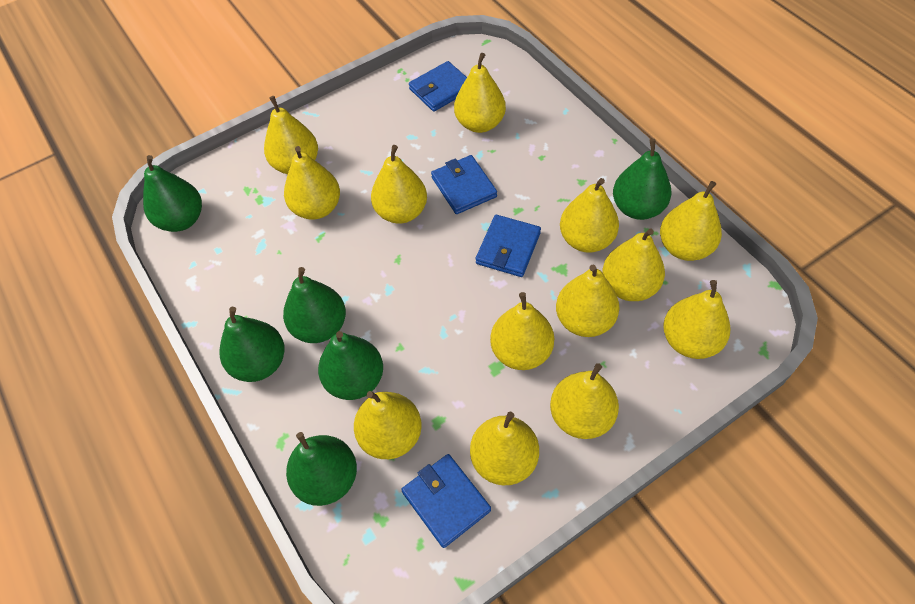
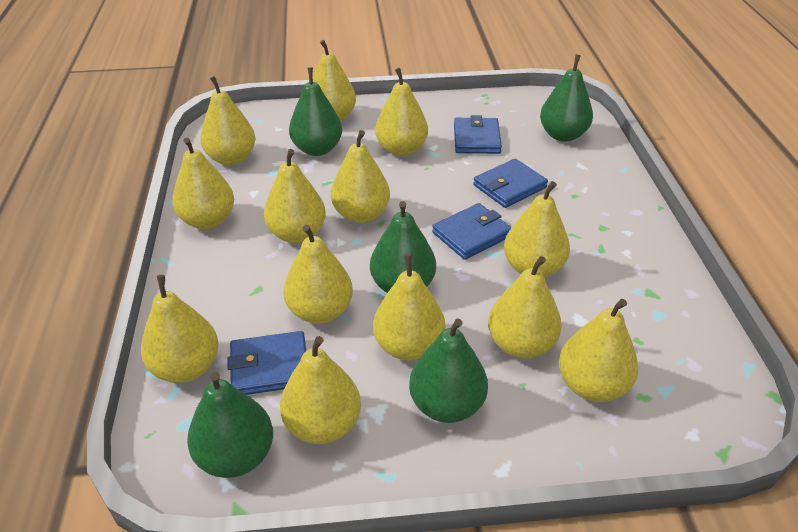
green pear: [143,155,202,232] [220,307,285,382] [283,267,346,343] [286,432,357,506] [318,331,383,400] [613,139,671,220] = 6 -> [187,372,273,478] [289,68,342,156] [370,201,436,293] [409,319,488,423] [540,54,593,142] = 5

